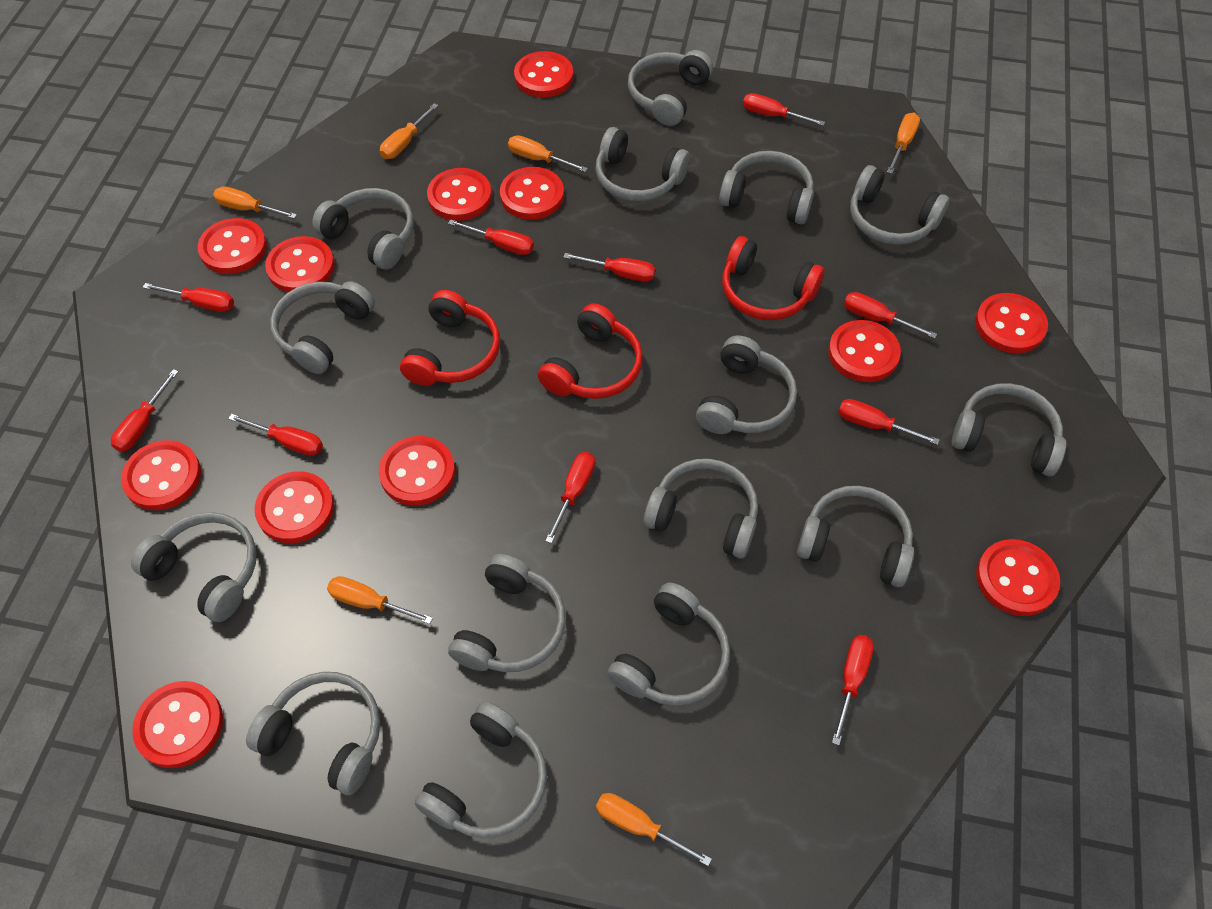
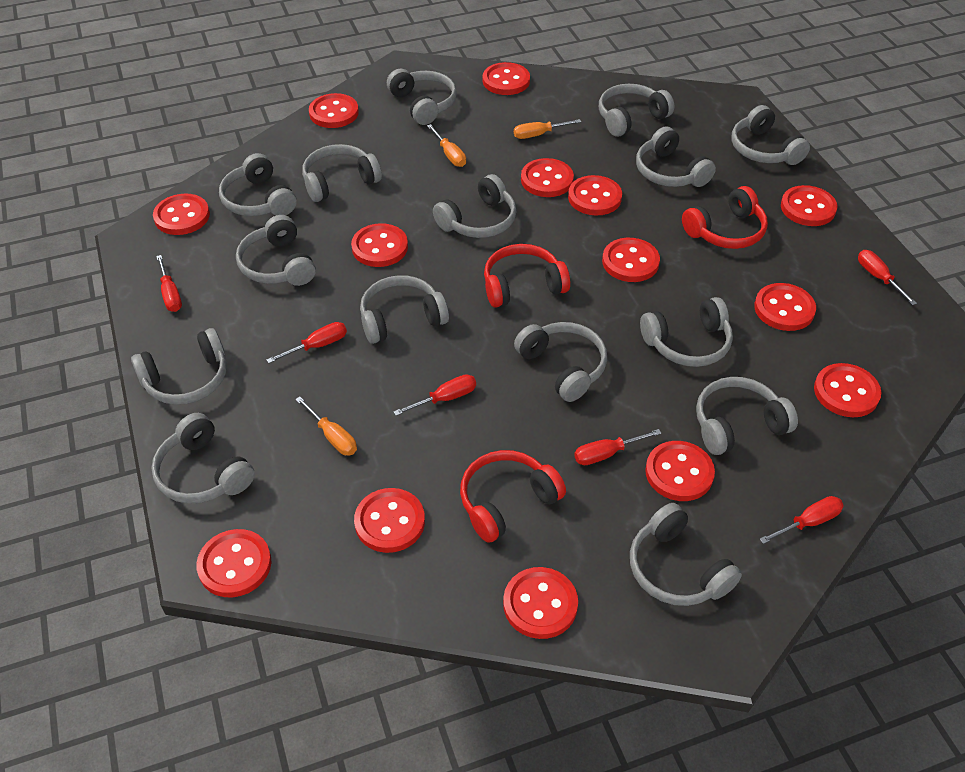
orange screwdriver: [213,187,297,219] [327,576,433,624] [380,103,438,159] [508,135,588,172] [596,793,712,866] [887,113,920,174] = 6 -> [295,396,357,455] [427,124,466,167] [514,119,581,139] = 3
red button: [121,440,201,510] [132,681,223,768] [198,218,267,274] [254,471,334,543] [265,236,335,292] [379,436,455,506] [427,168,492,221] [500,167,564,220] [514,51,573,98] [828,320,901,382] [975,293,1048,353] [976,539,1060,616] = 12 -> [153,194,210,235] [196,529,271,597] [309,93,359,128] [351,223,408,267] [354,488,425,553] [483,62,530,95] [503,567,578,639] [521,158,574,197] [568,175,622,216] [602,238,660,282] [645,441,715,501] [754,283,816,331] [781,185,837,226] [814,363,881,417] = 14
red screwdriver: [111,369,179,452] [143,283,234,312] [228,414,323,456] [448,219,534,255] [545,452,595,544] [563,253,655,282] [743,93,825,126] [832,635,874,745] [838,399,940,445] [844,292,937,339] = 10 -> [156,255,182,312] [266,322,347,363] [394,374,476,416] [574,429,661,465] [760,496,844,544] [858,250,917,305] = 6

